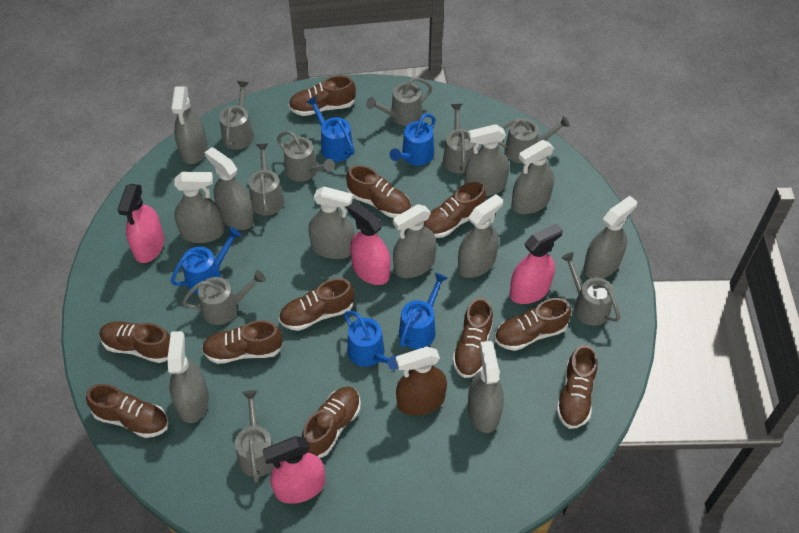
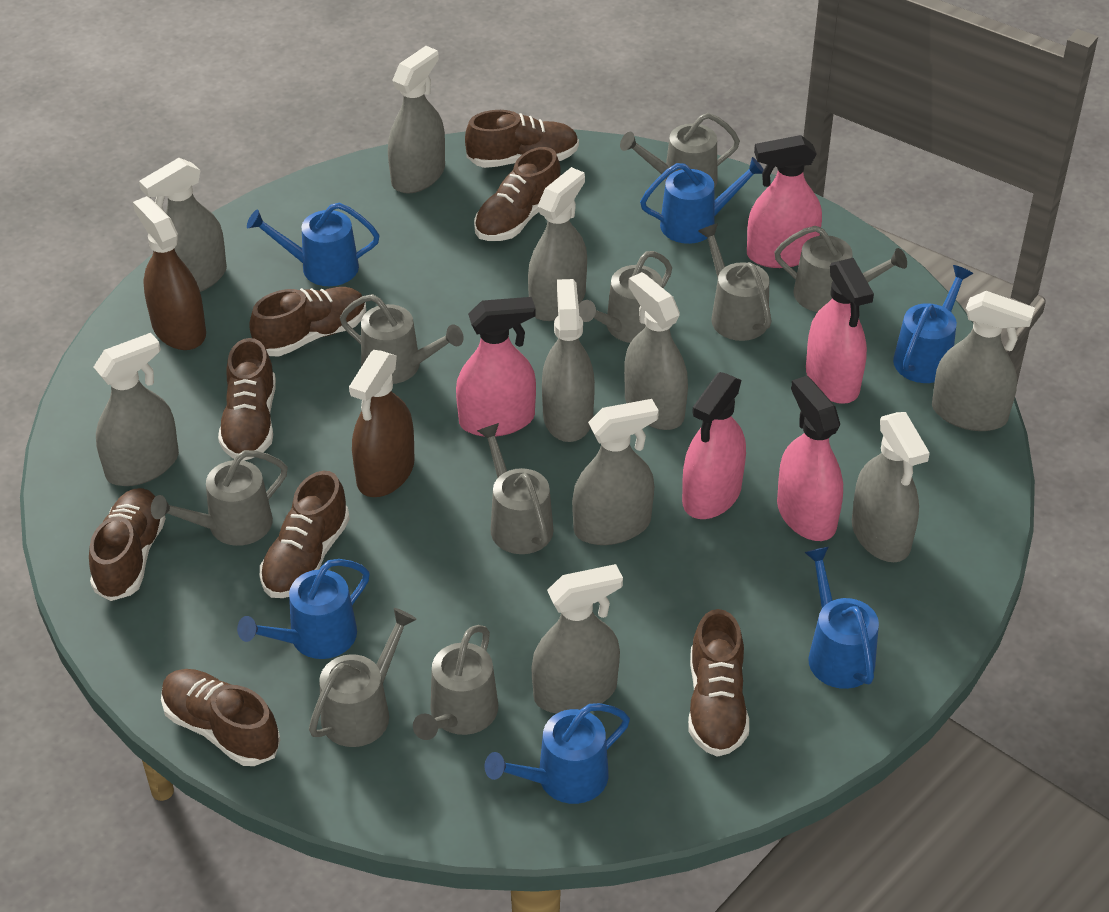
blue watering can: [171,227,241,294] [307,96,355,162] [344,311,398,370] [389,113,436,166] [399,273,448,349] = 5 -> [237,559,370,659] [247,203,379,286] [485,703,630,804] [640,157,764,244] [804,547,879,689] [893,265,973,383] = 6
brown shoe: [86,384,169,438] [100,321,170,363] [202,320,283,364] [279,278,354,331] [289,75,356,116] [302,386,361,458] [346,165,411,218] [424,182,486,238] [452,297,493,378] [495,298,571,351] [556,345,598,429] = 11 -> [89,488,166,601] [161,669,280,766] [218,338,276,461] [249,287,366,356] [260,471,350,598] [465,110,579,168] [474,147,561,241] [688,609,749,757] = 8
brown spray bottle: [396,346,447,416] = 1 -> [133,196,206,350] [349,350,415,497] = 2
grey spray bottle: [167,331,209,423] [171,86,207,164] [174,172,225,243] [205,147,254,230] [308,187,355,259] [393,204,437,278] [458,194,503,278] [465,124,509,196] [468,341,504,433] [512,140,554,214] [583,196,637,278] = 11 -> [94,333,179,486] [139,158,227,292] [388,46,445,194] [528,167,587,321] [531,564,623,713] [542,279,595,442] [572,399,659,545] [624,272,688,430] [852,412,930,562] [932,291,1035,431] = 10
pink spray bottle: [117,184,164,263] [262,436,325,504] [348,201,390,285] [510,224,563,304] = 4 -> [456,297,536,437] [682,372,746,519] [747,135,822,268] [777,376,843,541] [806,258,874,404] = 5

